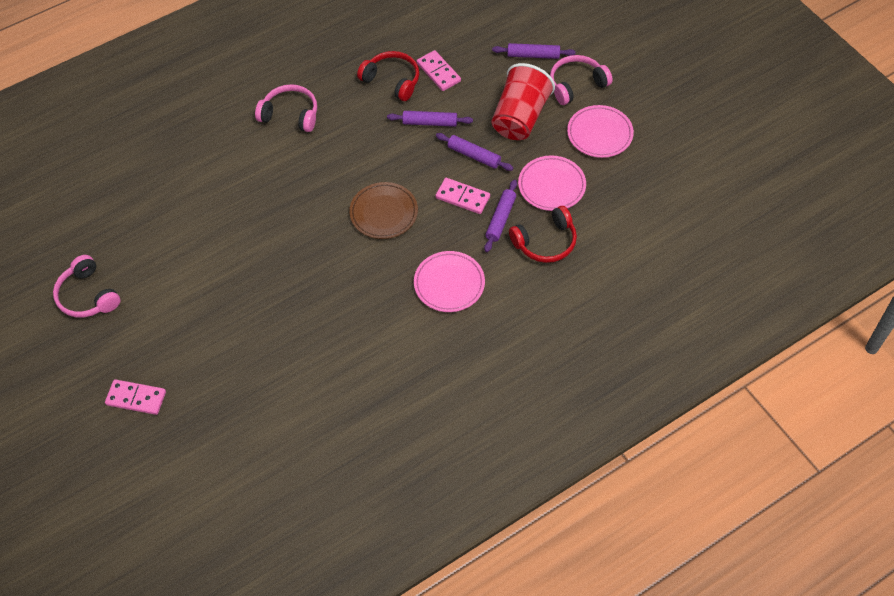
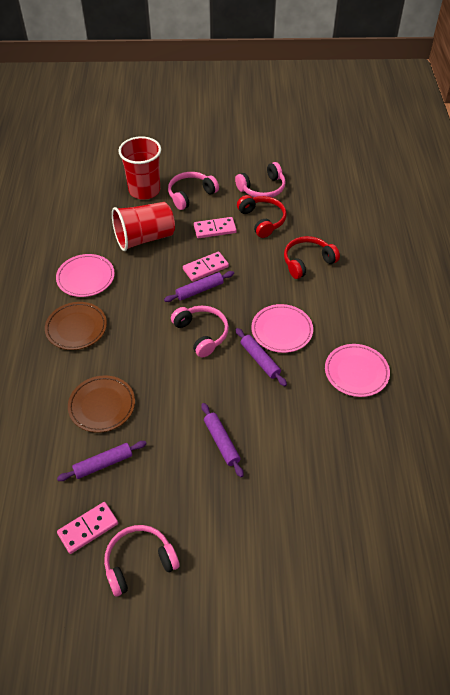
brown plate: [349,182,418,239] = 1 -> [45,302,107,350] [68,375,135,433] = 2
pink headphones: [53,255,121,317] [255,84,317,132] [550,55,613,105] = 3 -> [104,525,180,597] [168,172,219,210] [171,306,229,358] [235,162,286,197] = 4
red cup: [491,63,555,140] = 1 -> [112,202,175,251] [118,136,161,200] = 2

